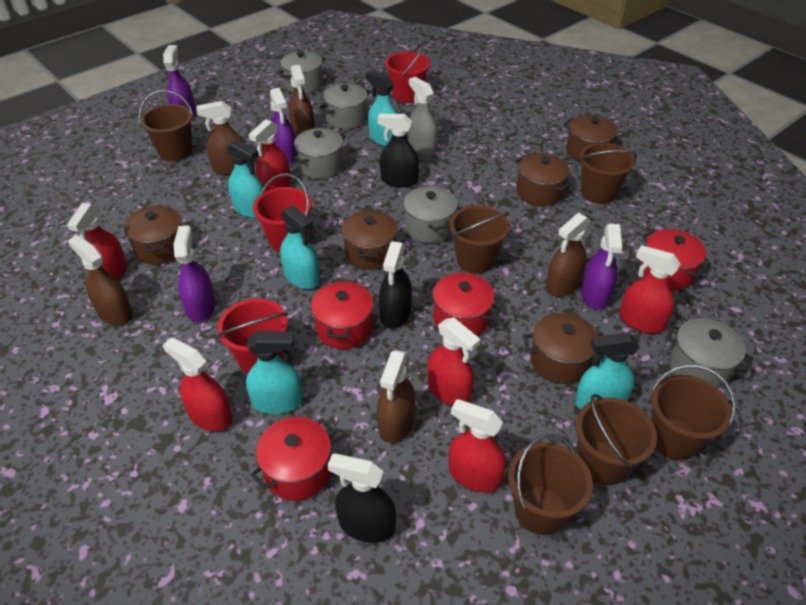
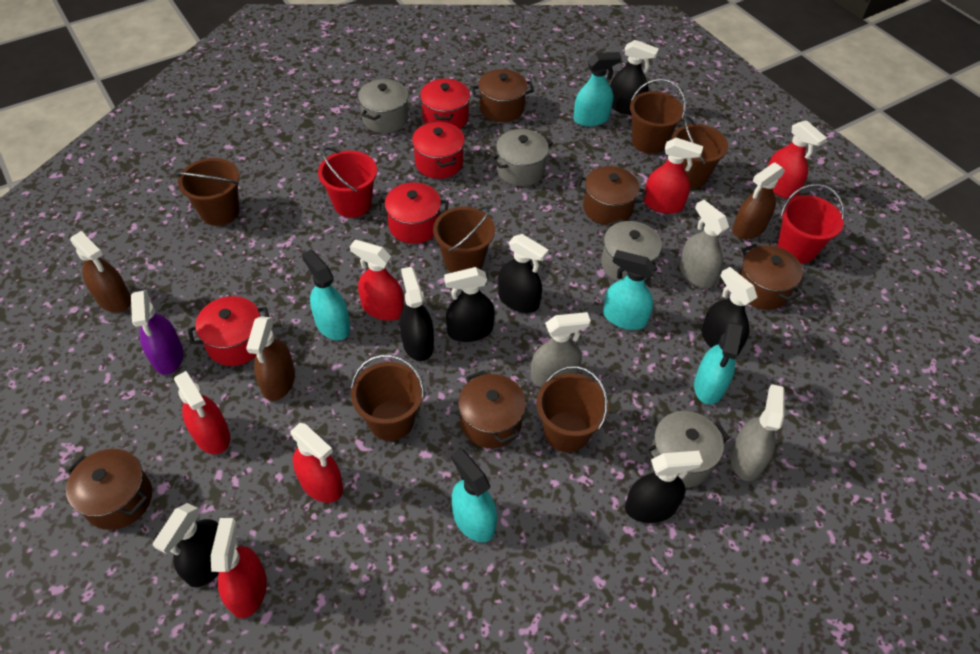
black spray bottle: [327,453,396,543] [378,114,419,188] [379,241,412,329] = 3 -> [153,503,219,587] [400,267,434,361] [444,267,495,342] [498,234,549,313] [610,40,659,115] [625,451,703,523] [701,267,757,356] = 7
brown spray bottle: [67,235,133,326] [196,101,249,175] [289,65,315,137] [377,350,415,443] [546,213,591,297] = 5 -> [70,231,131,313] [246,316,295,401] [732,163,785,239] = 3
grey pot: [277,51,326,94] [291,128,346,179] [319,83,370,129] [404,186,458,243] [666,318,753,389] = 5 -> [358,79,408,133] [491,129,553,186] [601,219,662,281] [645,411,729,488] = 4
grey spray bottle: [408,77,438,156] = 1 -> [531,312,591,387] [679,200,729,288] [730,384,785,481] = 3
purple spray bottle: [163,45,196,116] [174,225,216,322] [270,88,297,164] [581,224,622,310] = 4 -> [131,290,183,375] = 1
red bucket: [217,299,288,374] [253,174,312,252] [385,43,430,103] = 3 -> [318,147,377,218] [777,184,845,264] = 2

